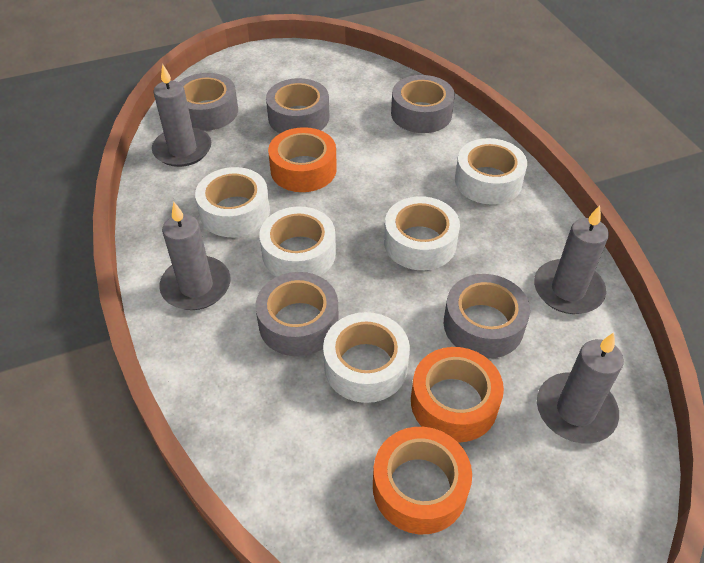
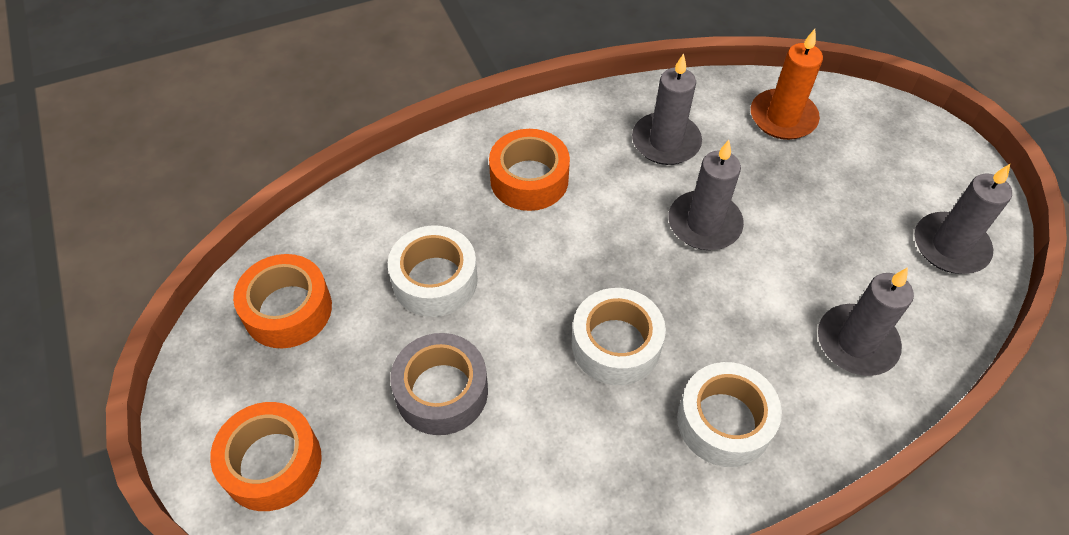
grey tape: [180,73,238,131] [255,272,339,356] [266,78,329,133] [391,75,455,133] [444,274,530,359] = 5 -> [390,333,488,435] = 1
orange candle: none = 0 -> [751,29,823,140] = 1
white tape: [195,167,270,237] [259,206,336,277] [323,312,410,403] [384,196,460,270] [455,138,527,205] = 5 -> [388,225,478,317] [572,288,666,385] [677,362,782,467] = 3

